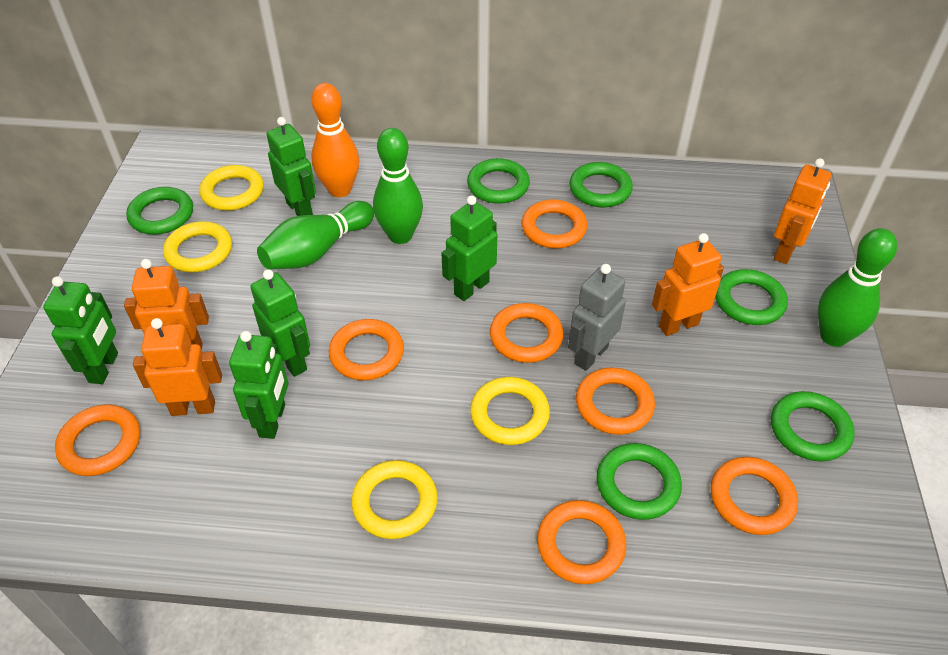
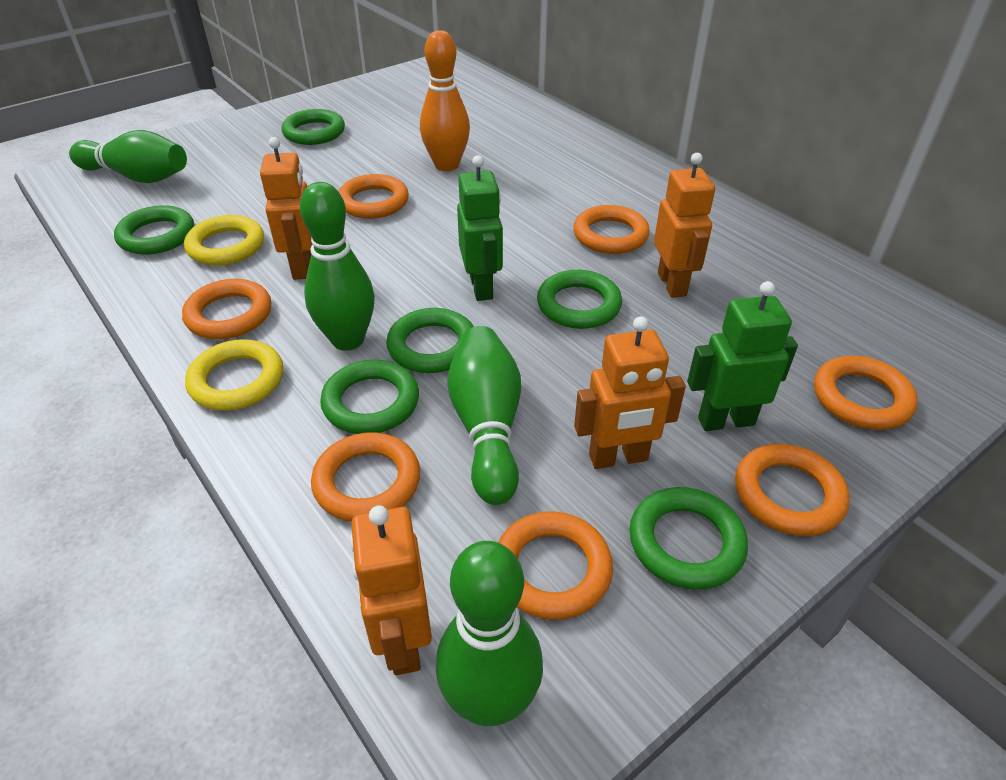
green bowling pin: [257,201,374,269] [373,128,423,244] [818,228,897,347] = 3 -> [69,130,187,183] [300,182,375,351] [436,541,543,726] [447,326,521,505] = 4
green robot: [43,276,118,384] [229,331,288,439] [250,269,310,377] [267,117,316,216] [442,195,497,301] = 5 -> [457,155,503,301] [687,281,798,431] = 2
grey robot: [568,264,626,371] = 1 -> none = 0
yellow ring: [163,221,232,272] [199,165,264,211] [351,460,438,539] [470,377,550,445] = 4 -> [184,215,264,266] [185,339,283,411] = 2

